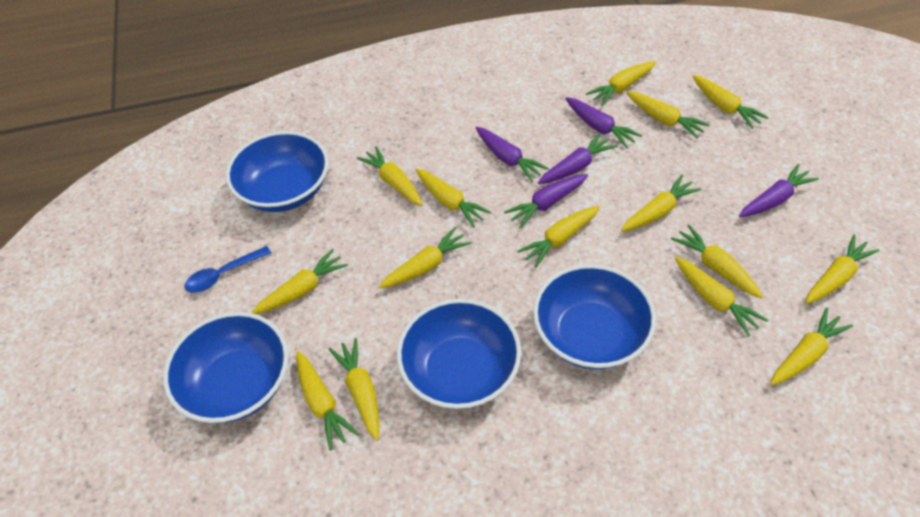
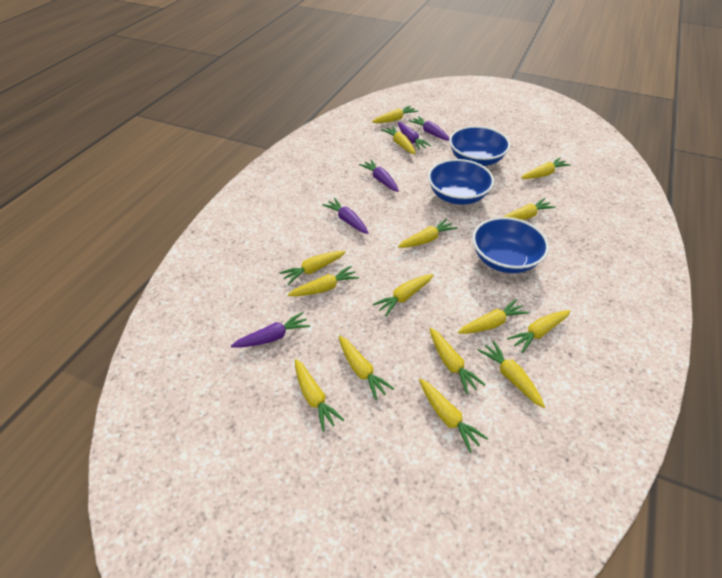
blue bowl: [163,312,288,423] [226,131,329,212] [397,299,521,409] [533,264,656,370] = 4 -> [428,159,494,205] [449,126,510,166] [472,217,549,273] = 3
blue spoon: [185,246,271,293] = 1 -> none = 0

